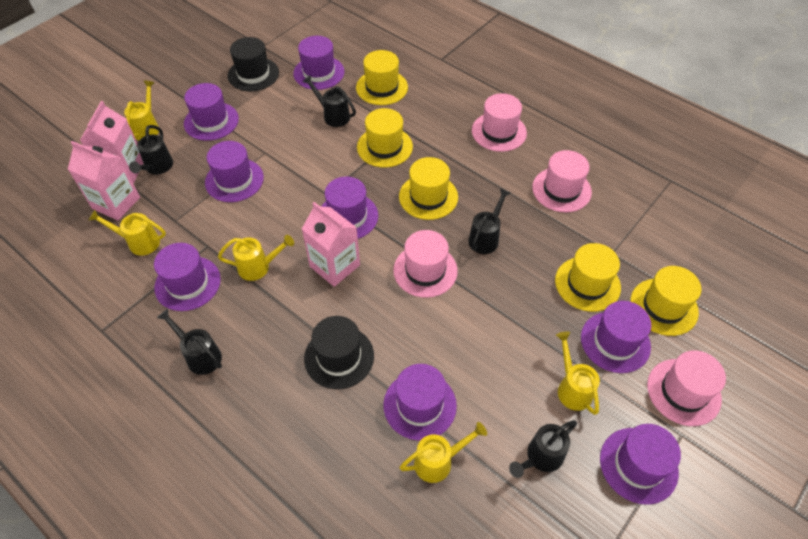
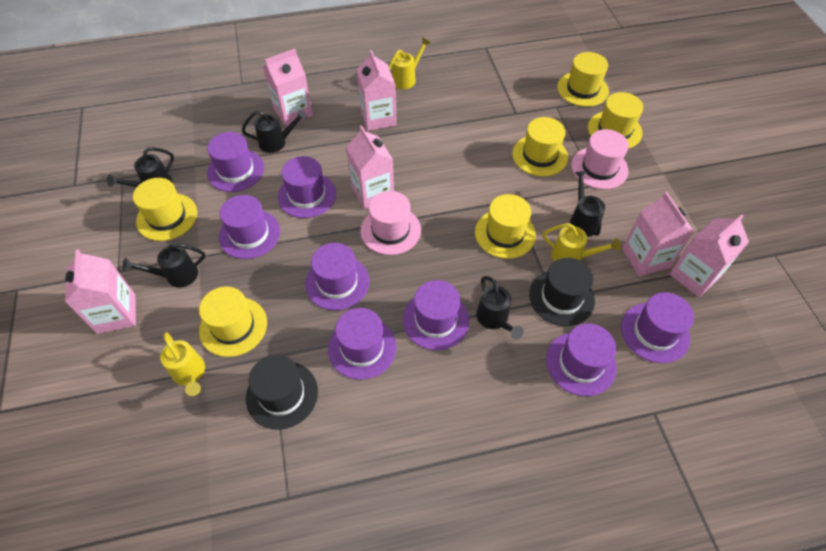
pink carton: [68,141,140,220] [80,101,143,183] [302,202,360,287] = 3 -> [65,249,136,334] [263,49,313,126] [346,125,394,209] [357,50,397,131] [622,192,694,276] [669,215,749,297] = 6
pink hat: [393,230,458,298] [472,93,527,152] [532,150,592,212] [647,350,726,426] = 4 -> [360,191,421,255] [571,129,629,189] = 2
yellow hat: [356,50,408,105] [357,108,413,168] [399,157,458,220] [555,243,621,312] [630,266,702,336] = 5 -> [133,178,197,241] [199,287,267,357] [475,194,536,259] [512,117,568,176] [557,52,609,107] [588,92,643,149] = 6
yellow watering can: [88,210,166,256] [124,80,159,140] [218,235,294,281] [399,422,487,483] [556,332,600,415] = 5 -> [160,332,205,396] [389,37,431,89] [542,223,620,262] = 3

